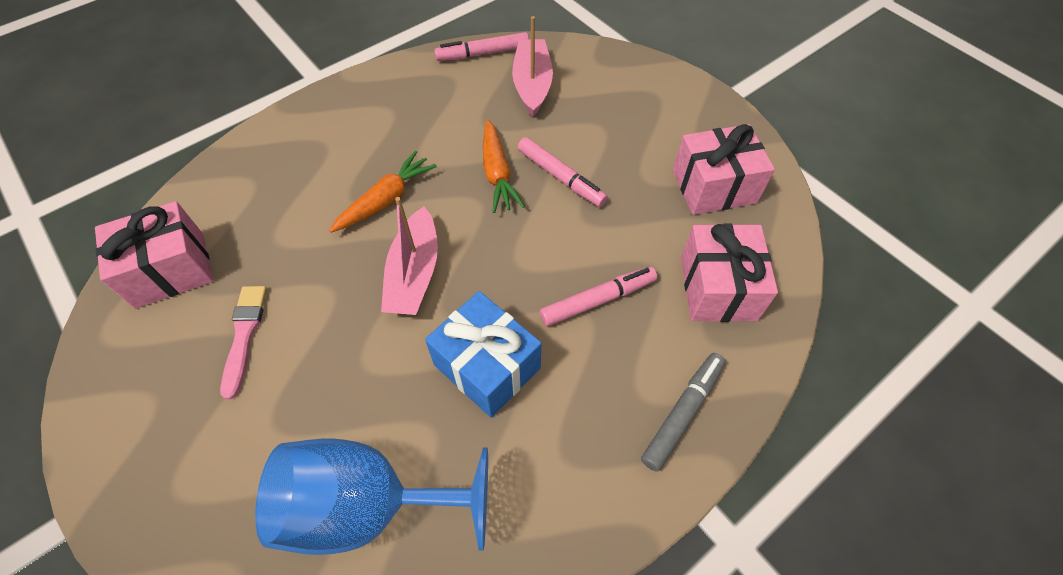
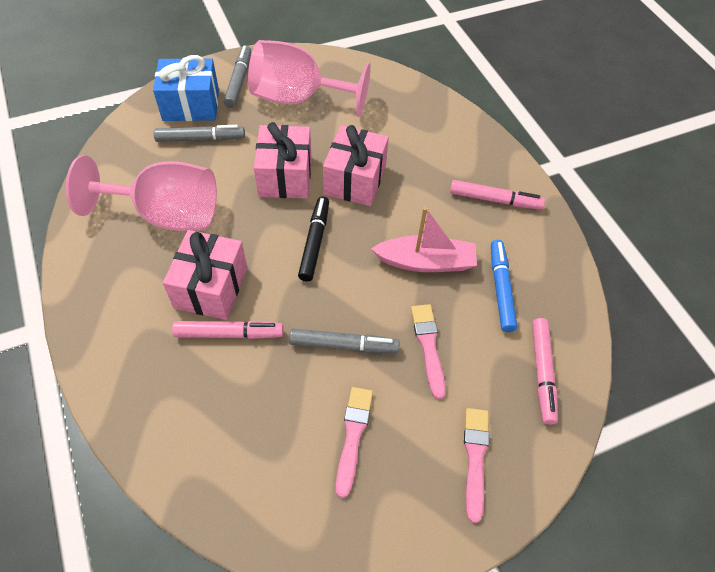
black marker: none = 0 -> [298,196,329,281] = 1
blue goblet: [255,439,488,555] = 1 -> none = 0
blue marker: none = 0 -> [491,240,517,332] = 1
grey marker: [641,353,726,472] = 1 -> [154,125,245,142] [224,46,251,108] [289,329,400,353] = 3
orange carrot: [329,151,437,233] [483,119,525,213] = 2 -> none = 0
pink boat: [381,197,438,315] [512,16,553,117] = 2 -> [371,207,477,272] = 1
pink brush: [220,286,267,400] = 1 -> [336,387,373,498] [411,304,446,399] [464,408,489,523] = 3
pink goblet: none = 0 -> [66,155,217,231] [248,40,371,117] = 2

